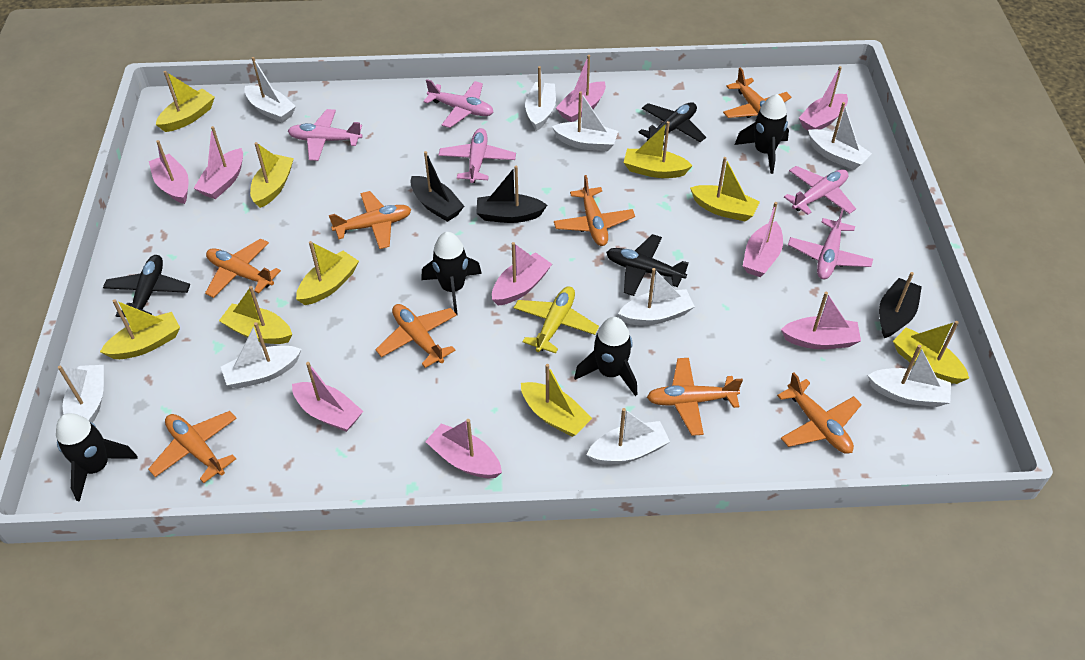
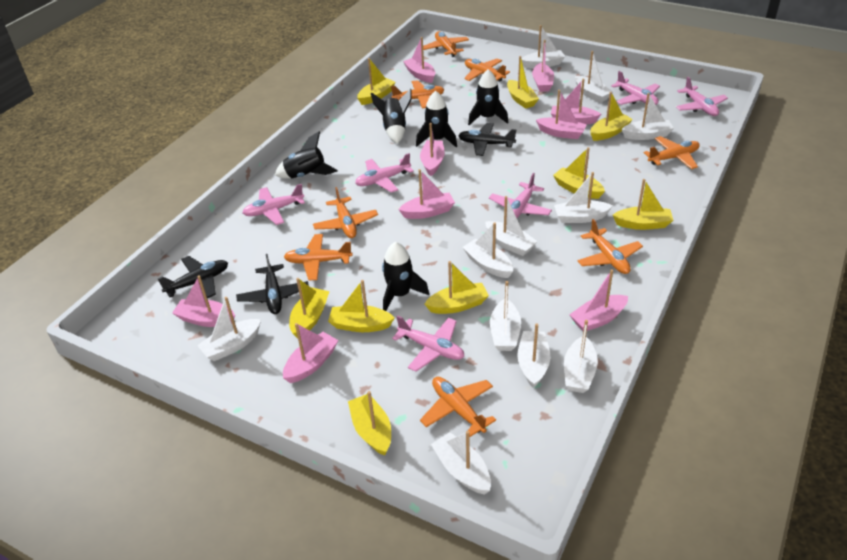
black boat: [410,151,464,222] [476,166,547,223] [879,272,922,338] = 3 -> none = 0
black rocket: [56,413,138,502] [421,232,482,315] [574,317,638,396] [735,94,789,174] = 4 -> [275,131,338,179] [371,89,411,144] [382,242,429,311] [416,91,457,147] [468,69,508,125] = 5
pink plane: [288,109,363,161] [423,79,493,128] [439,128,516,183] [784,166,856,215] [788,208,873,279] = 5 -> [242,184,305,225] [355,153,414,193] [392,315,465,372] [489,173,552,218] [611,71,660,105] [676,77,728,116] = 6
white boat: [58,365,104,423] [221,322,301,389] [244,57,296,123] [525,66,556,131] [552,91,618,151] [586,408,670,464] [618,268,695,325] [808,102,872,170] [868,345,951,407] = 9 -> [197,297,261,361] [431,431,491,495] [462,222,513,278] [485,196,538,256] [490,281,521,351] [517,323,551,388] [521,25,565,68] [554,172,613,223] [564,320,598,393] [575,51,613,103] [622,93,674,140] = 11
yellow plane: [514,286,599,353] = 1 -> none = 0

